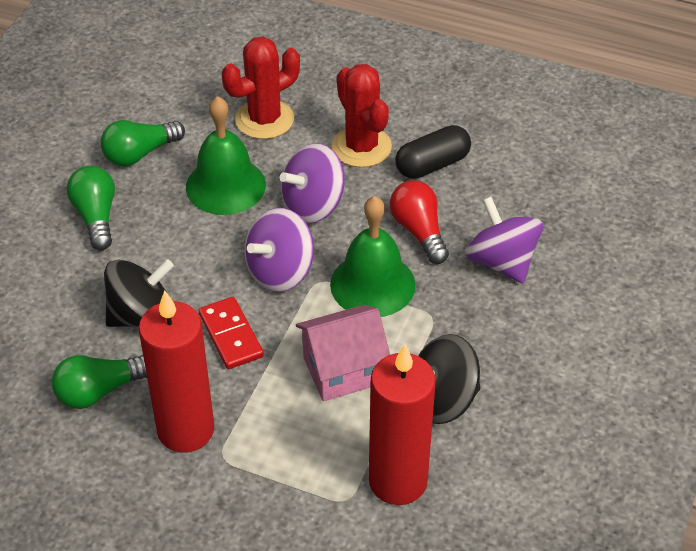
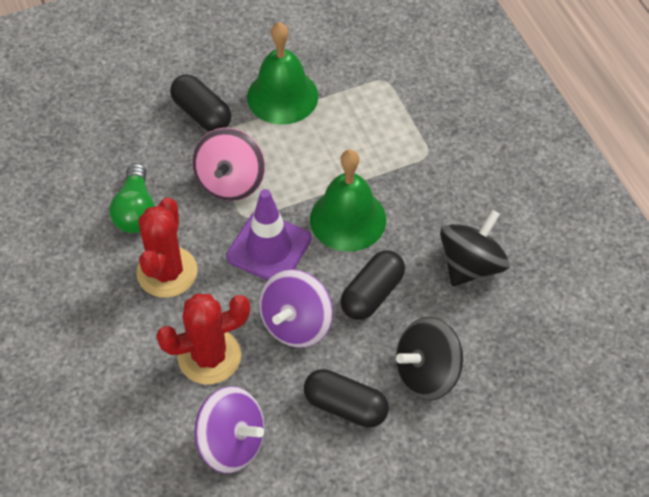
black capsule: [395,125,471,179] = 1 -> [170,74,231,132] [304,369,389,428] [340,250,405,320] = 3
green light bulb: [52,355,147,409] [67,166,115,250] [101,120,185,166] = 3 -> [110,163,155,233] = 1
pink house: [296,305,390,401] = 1 -> none = 0
pink spinning top: none = 0 -> [192,128,265,201] = 1
purple spinning top: [245,208,314,292] [280,143,345,223] [465,197,543,283] = 3 -> [194,386,264,473] [259,269,333,348] = 2
purple traffic cone: none = 0 -> [226,189,311,280] = 1
red candle: [139,290,214,453] [369,344,436,505] = 2 -> none = 0
red domino: [199,297,264,369] = 1 -> none = 0
red light bulb: [390,180,449,264] = 1 -> none = 0

